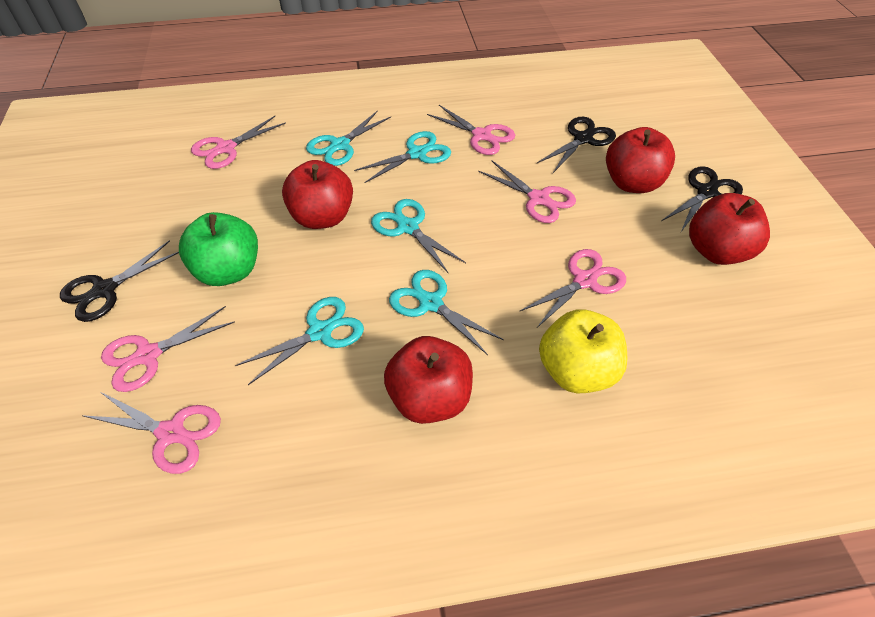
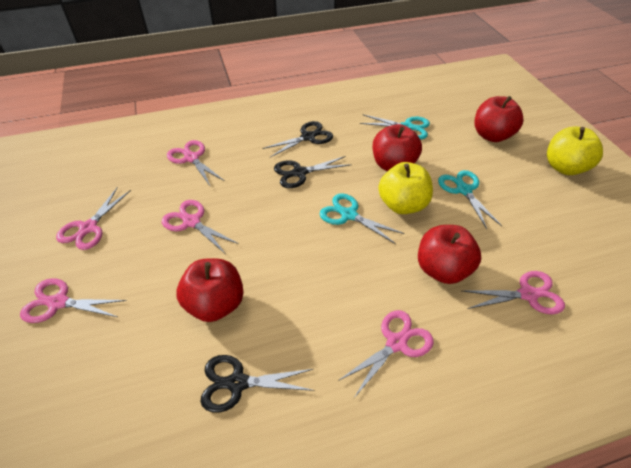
green apple: [179,212,258,286] = 1 -> none = 0
turquoise scissors: [235,297,364,385] [306,110,391,166] [354,131,451,183] [371,199,466,274] [389,270,504,355] = 5 -> [320,193,404,244] [359,114,430,139] [438,170,502,229] = 3
yellow apple: [539,310,628,393] = 1 -> [378,162,433,214] [547,126,603,175] = 2

